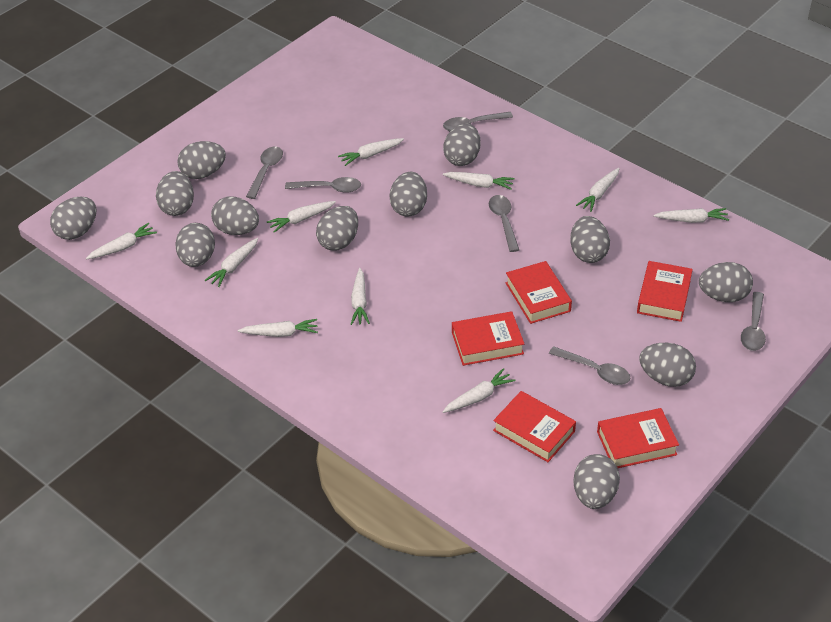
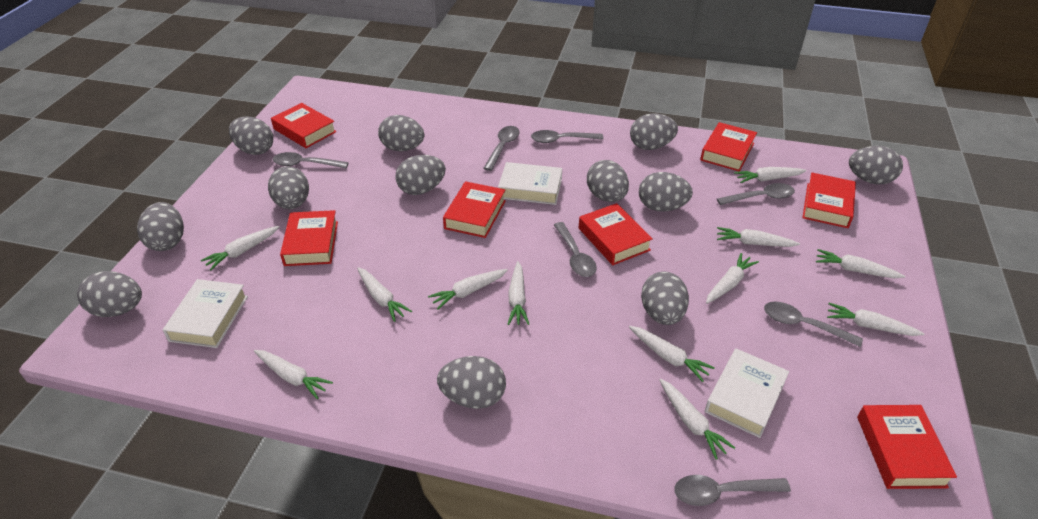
grey spoon: [246,146,283,199] [285,177,361,193] [443,112,513,131] [489,195,519,252] [549,346,630,385] [741,292,766,351] = 6 -> [273,152,349,168] [483,126,520,171] [531,130,603,143] [554,222,597,277] [674,475,791,506] [717,183,795,205] [764,302,863,347] = 7
red book: [452,311,525,366] [493,391,576,462] [506,261,572,324] [597,408,679,468] [637,261,693,322] = 5 -> [271,103,336,148] [280,210,338,266] [443,181,506,238] [579,203,653,265] [700,122,757,172] [802,173,856,228] [857,405,957,489] = 7
white book: none = 0 -> [163,279,248,348] [498,162,562,205] [705,349,789,438] = 3
white carrot: [86,223,157,260] [205,238,258,287] [238,319,318,337] [267,201,336,233] [338,138,404,166] [351,268,370,325] [443,172,514,190] [443,368,516,413] [576,168,620,212] [654,208,729,223] = 10 -> [201,226,279,270] [254,350,333,399] [357,267,412,322] [428,269,508,309] [508,261,529,325] [629,326,715,382] [659,379,735,459] [706,253,759,304] [717,227,800,247] [734,167,806,183] [816,249,905,278] [827,303,924,336] = 12

